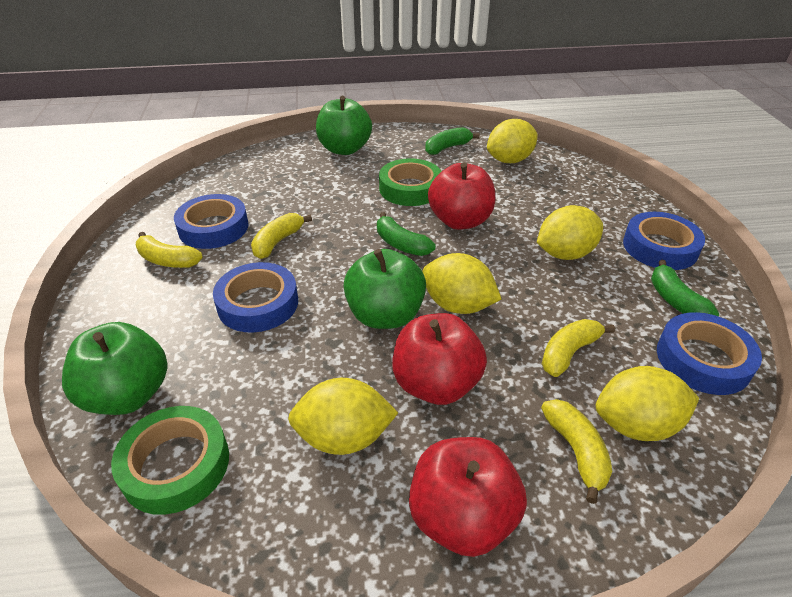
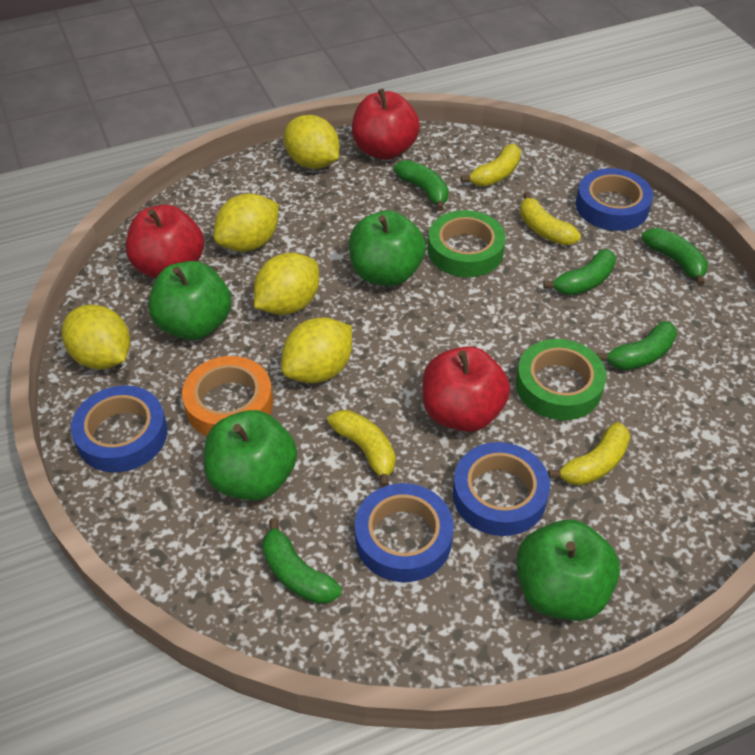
green apple: [62,322,167,415] [316,96,372,155] [343,249,426,329] = 3 -> [148,261,231,340] [204,410,297,501] [349,211,426,286] [517,520,620,621] = 4
green banana: [377,212,436,256] [425,127,480,155] [651,260,719,316] = 3 -> [262,518,342,604] [394,160,449,211] [543,249,616,295] [597,321,677,370] [641,228,708,286] = 5
orange tape: none = 0 -> [182,356,273,436] = 1

